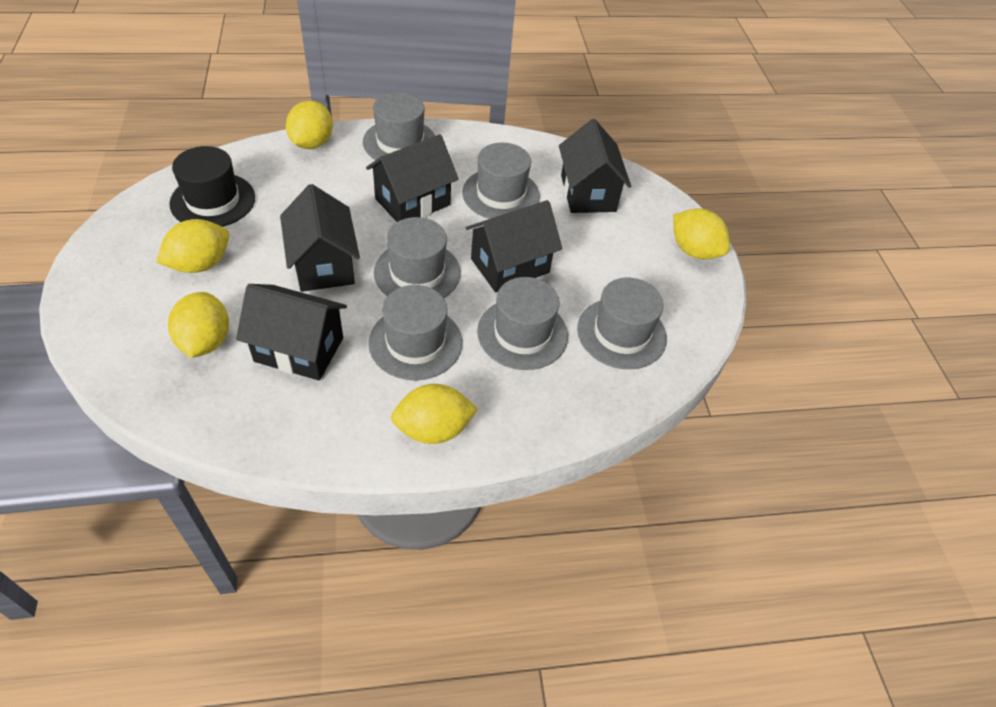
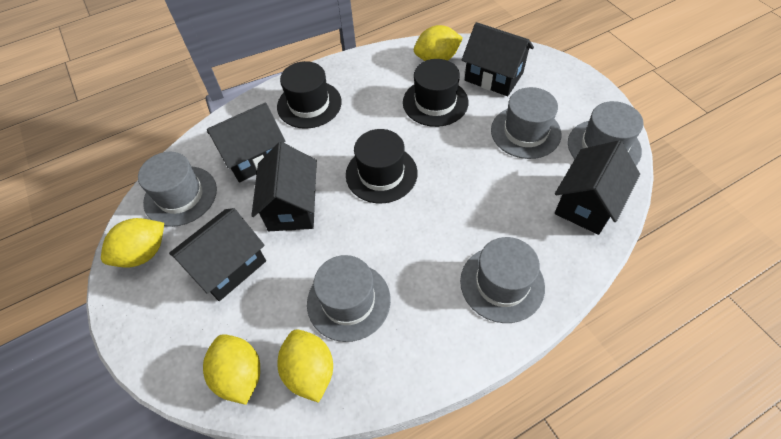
black hat: [169,146,255,227] = 1 -> [277,61,342,129] [346,129,418,203] [403,59,469,127] = 3
grey hat: [363,92,436,160] [368,285,462,380] [374,217,461,298] [462,143,540,219] [477,277,568,370] [577,278,667,369] = 6 -> [138,152,217,227] [307,255,391,342] [460,237,545,323] [491,87,561,159] [568,101,643,166] = 5
yellow lemon: [156,219,229,273] [168,292,229,358] [286,100,333,149] [391,384,478,444] [673,208,730,259] = 5 -> [101,218,164,267] [203,334,260,405] [277,329,333,403] [414,25,463,61] = 4

